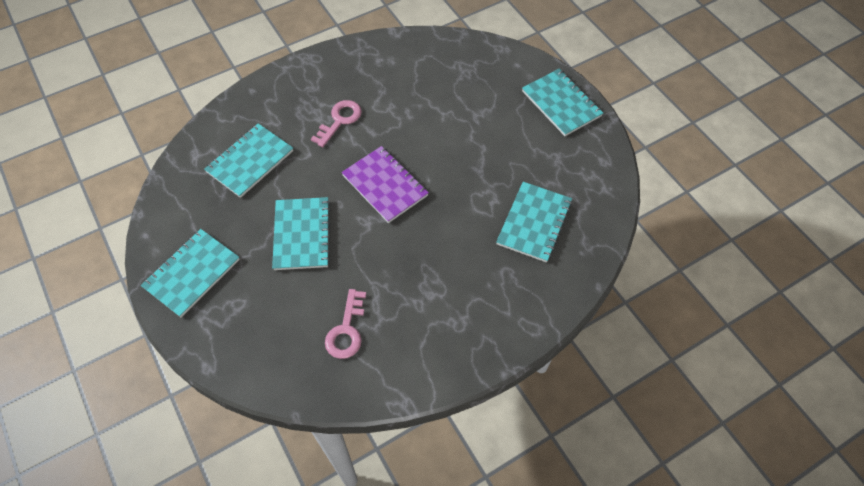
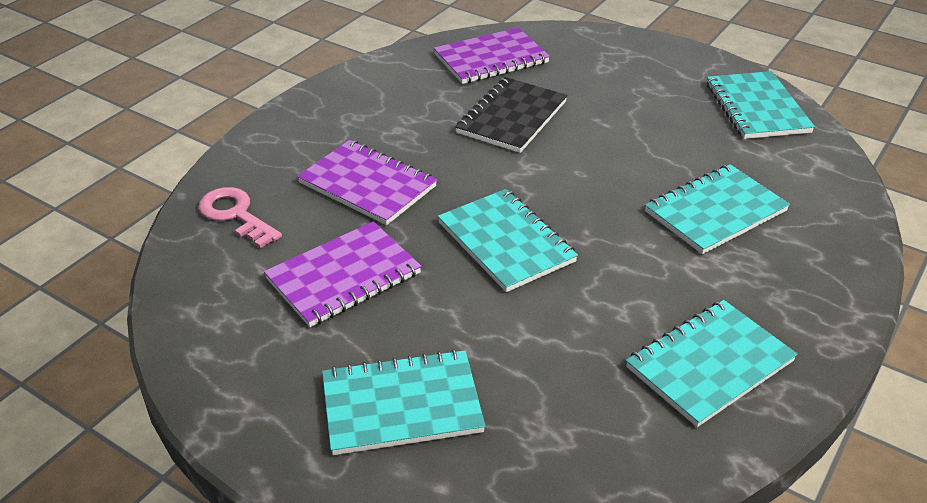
black notebook: none = 0 -> [455,77,568,153] = 1
pink key: [311,100,362,147] [325,289,366,359] = 2 -> [199,187,282,248] = 1
purple notebook: [341,146,429,223] = 1 -> [264,221,422,327] [297,140,437,225] [434,27,550,84] = 3

